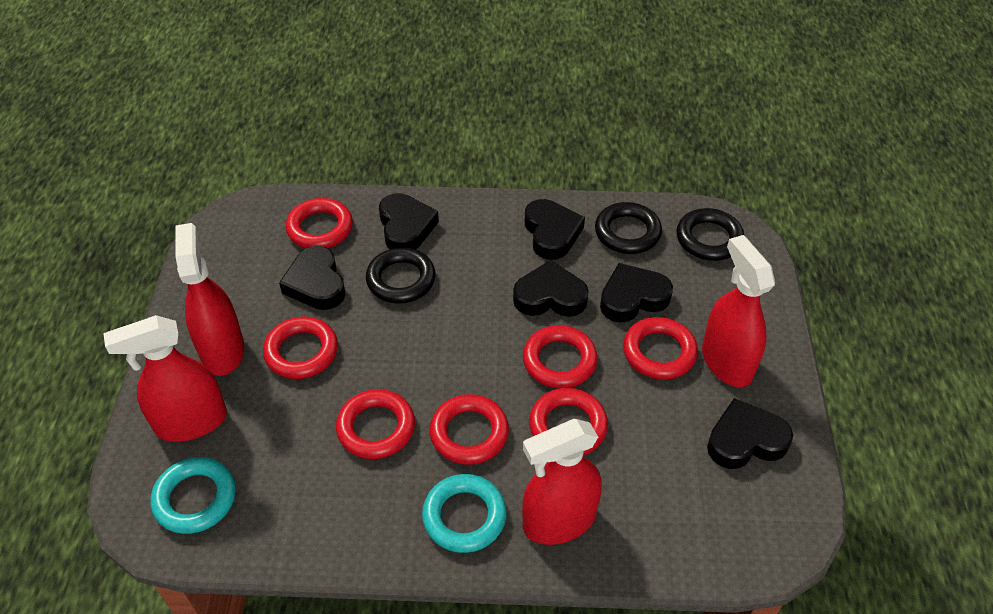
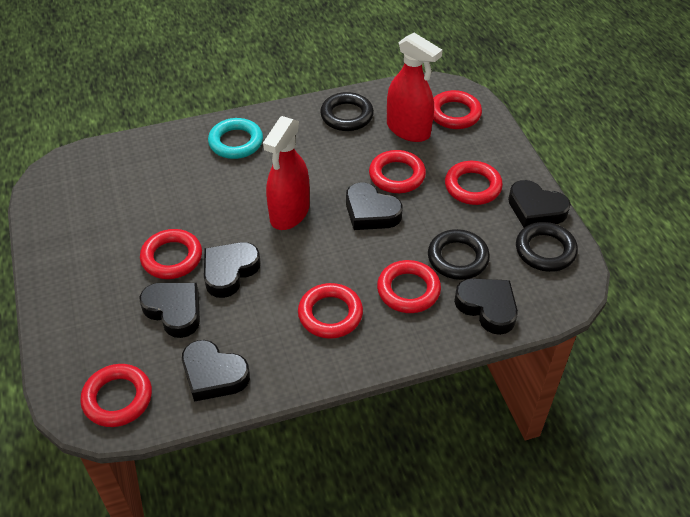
red spray bottle: [103,315,227,442] [175,223,244,376] [522,419,602,545] [702,235,775,387] = 4 -> [263,116,310,230] [387,33,443,142] = 2
turquoise ring: [151,457,236,534] [422,474,507,553] = 2 -> [208,118,263,159] = 1

